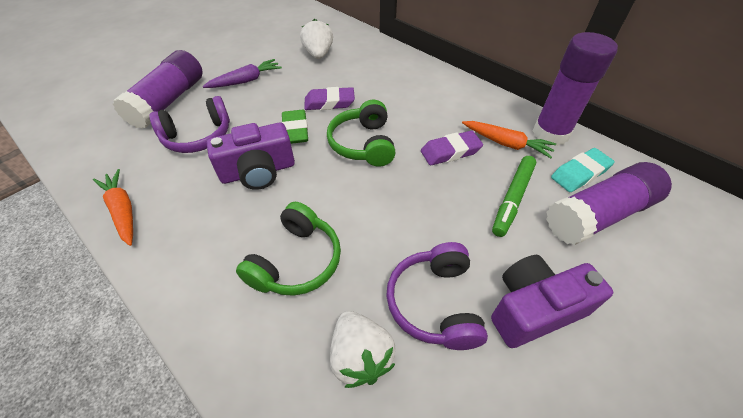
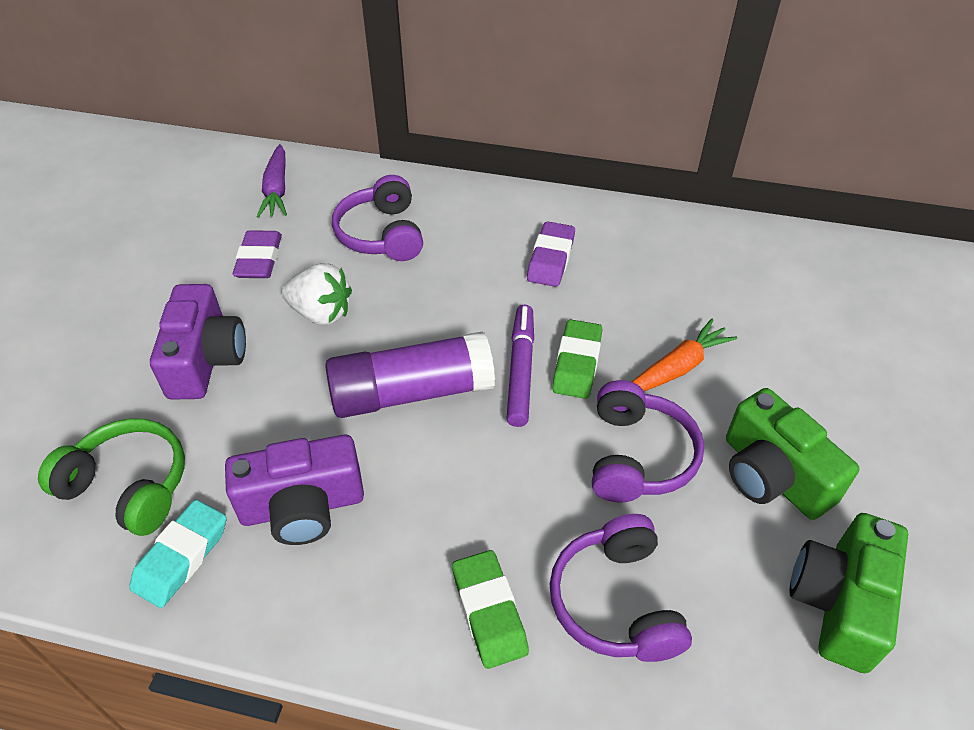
green camera: none = 0 -> [726,388,859,520] [789,513,908,673] = 2
green eraser: [281,110,308,144] = 1 -> [452,550,529,669] [552,320,602,399] = 2
green headphones: [236,202,341,296] [327,100,396,167] = 2 -> [38,418,185,536] = 1
green marker: [492,156,536,237] = 1 -> none = 0
orange carrot: [93,169,133,246] [462,121,556,158] = 2 -> [632,319,738,391] = 1
purple glue stick: [113,50,203,129] [533,32,618,146] [546,162,672,245] = 3 -> [325,331,495,418] = 1
purple headphones: [149,96,230,153] [386,242,488,350] = 2 -> [332,175,423,261] [550,514,692,662] [592,380,704,503] = 3
purple marker: none = 0 -> [506,305,534,427] = 1
white strawberry: [300,19,333,59] [330,311,396,388] = 2 -> [281,263,352,325] = 1

